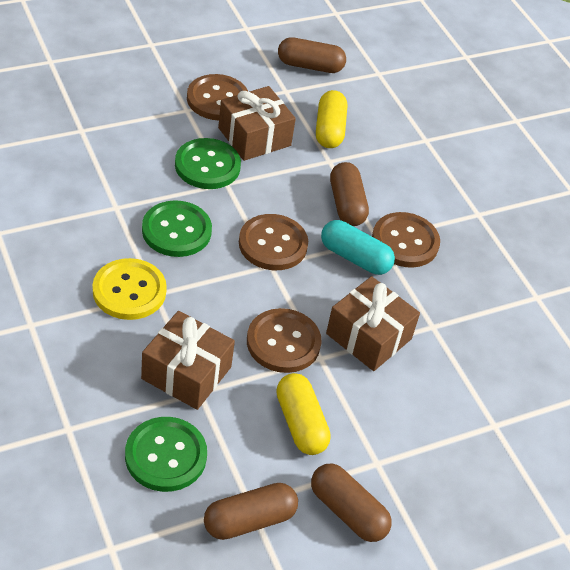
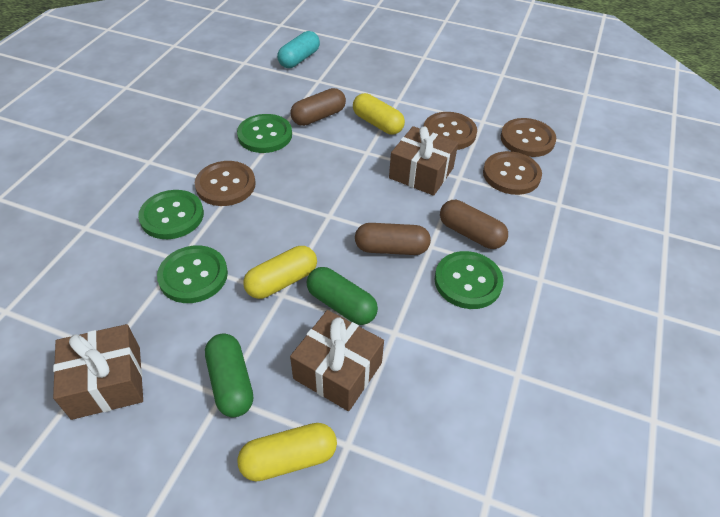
brown capsule: [204,483,298,540] [278,37,346,73] [311,464,392,542] [330,162,369,226] = 4 -> [290,88,346,126] [355,223,431,255] [440,200,508,249] = 3
green button: [125,417,207,492] [142,200,212,257] [175,138,241,189] = 3 -> [138,190,204,239] [157,245,228,303] [237,114,292,153] [435,251,504,309] = 4
green capsule: none = 0 -> [205,334,253,417] [307,267,378,325] = 2
yellow button: [93,258,167,320] = 1 -> none = 0
yellow capsule: [276,373,331,455] [316,90,347,148] = 2 -> [237,423,337,481] [243,246,317,299] [353,93,405,134] = 3

